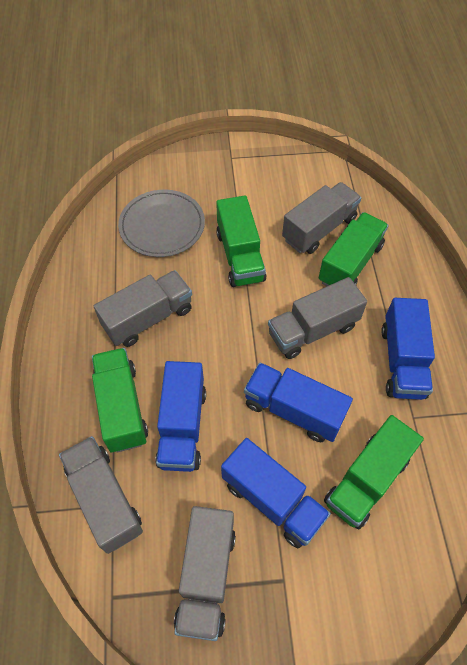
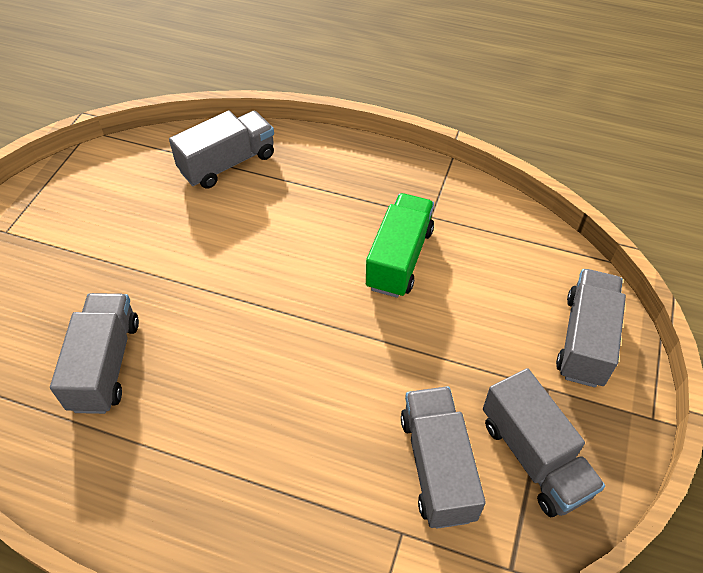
blue truck: [155,361,206,472] [221,438,331,548] [244,363,353,442] [381,298,435,400] = 4 -> none = 0
green truck: [92,348,148,452] [216,196,266,287] [319,212,389,286] [324,415,424,529] = 4 -> [366,193,434,298] = 1
grey plate: [118,190,205,257] = 1 -> none = 0

